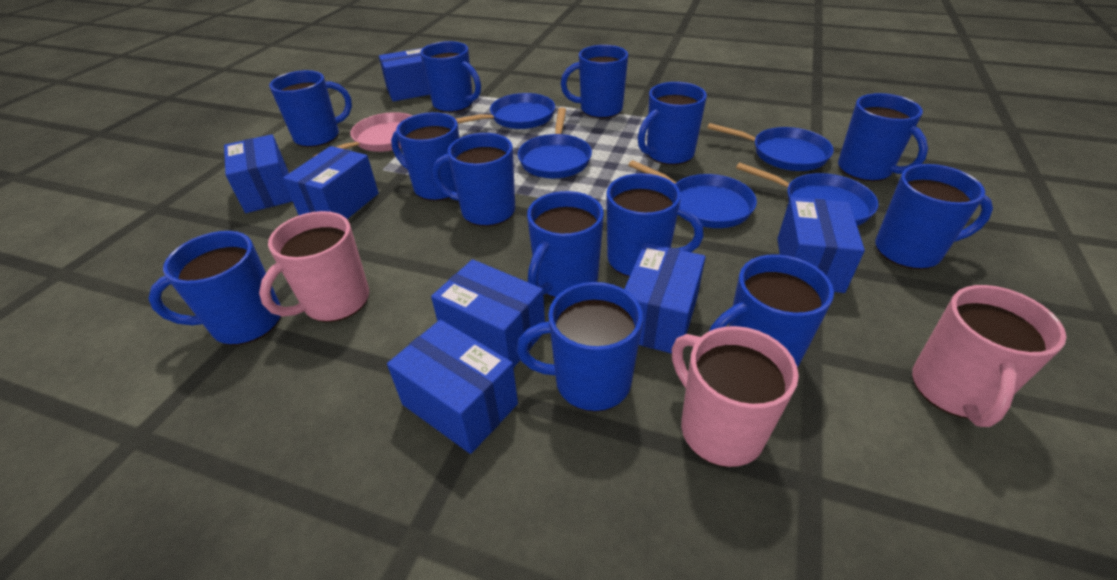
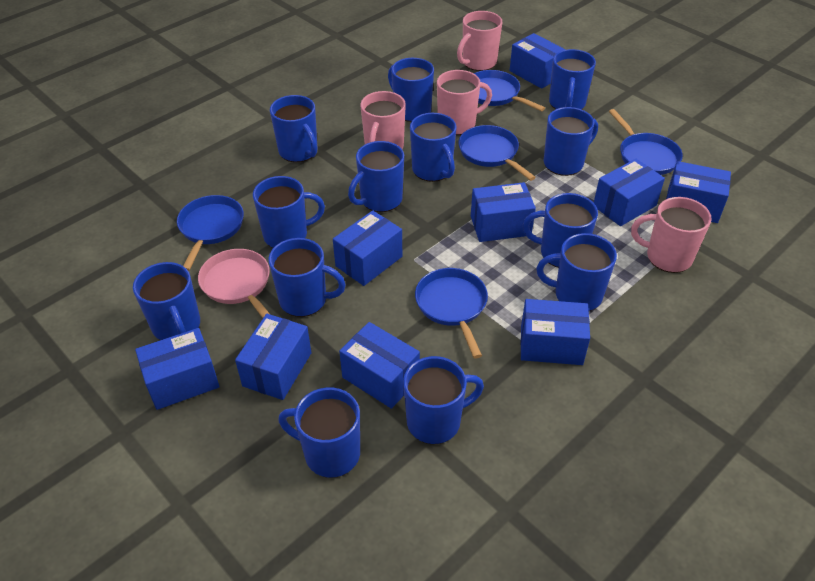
blue box: [224,134,293,213] [283,146,379,219] [379,48,430,102] [387,320,518,454] [431,259,545,368] [624,243,706,354] [777,197,865,293] = 7 -> [135,328,220,410] [235,314,311,400] [333,210,402,286] [339,322,420,409] [471,182,536,242] [510,33,566,89] [521,299,590,365] [594,159,665,226] [666,161,731,223] = 9
pink mug: [259,211,369,322] [672,326,799,467] [912,285,1067,427] = 3 -> [361,91,406,149] [437,70,492,135] [457,11,502,71] [631,197,712,273] = 4

